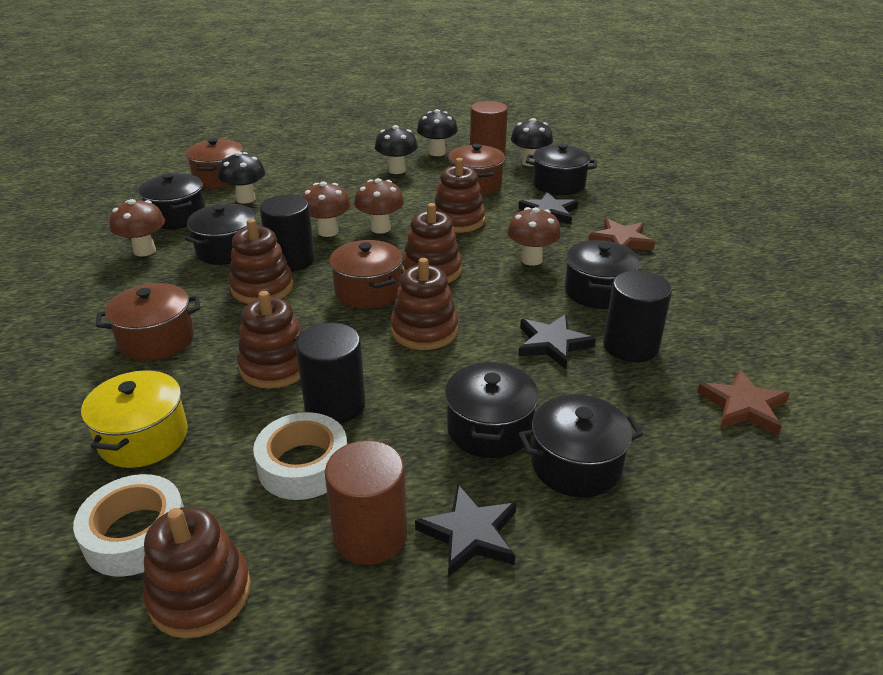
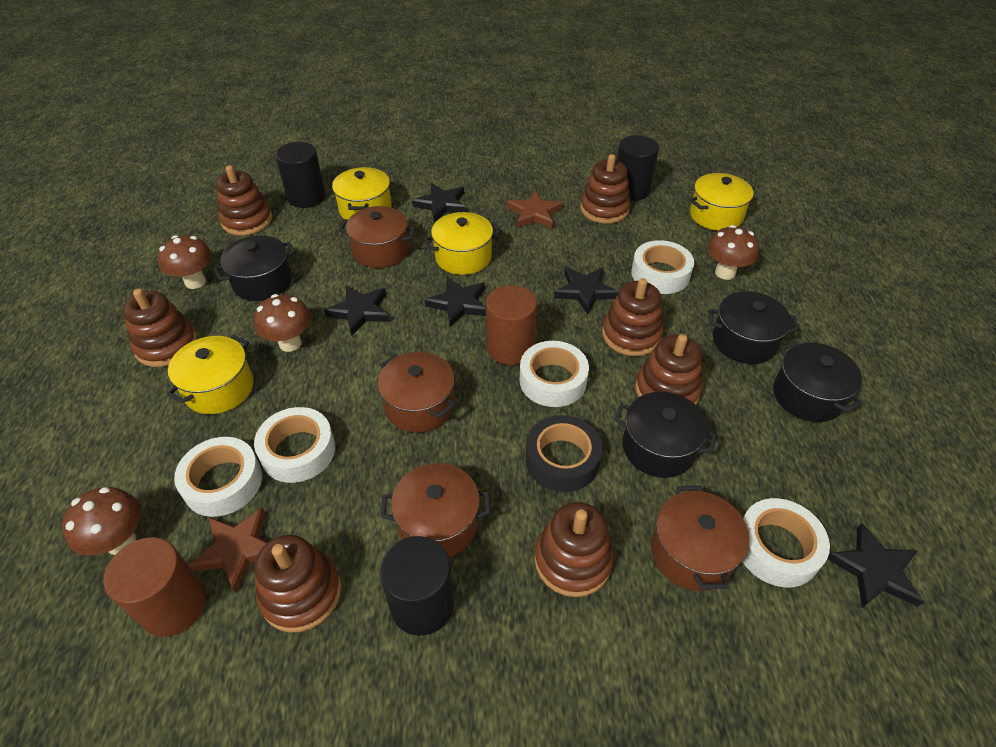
black mushroom: [218,151,265,204] [375,125,418,174] [417,109,458,156] [511,118,553,166] = 4 -> none = 0
black pot: [138,173,206,229] [185,203,257,265] [445,361,539,458] [519,394,643,498] [526,144,597,195] [565,240,640,309] = 6 -> [213,235,296,301] [614,392,717,478] [708,291,799,364] [773,341,862,422] = 4
black star: [415,485,517,577] [518,192,578,225] [518,314,596,369] = 3 -> [324,285,390,336] [412,183,467,222] [425,277,486,327] [554,267,619,314] [827,523,924,608] = 5
black tape: none = 0 -> [525,415,602,492] = 1
brown stacking toy: [143,507,251,639] [229,219,293,304] [237,291,302,389] [390,258,458,350] [402,203,462,283] [434,158,485,233] = 6 -> [123,289,197,367] [216,165,272,236] [255,535,341,633] [534,502,614,597] [580,154,631,224] [602,278,663,356] [635,334,702,405] = 7
white tape: [73,474,184,577] [253,412,347,500] = 2 -> [174,437,262,517] [254,407,335,483] [520,341,589,407] [631,240,694,294] [742,498,830,587] = 5
yellow pot: [81,369,188,468] = 1 -> [166,335,254,414] [332,167,392,219] [424,212,501,275] [689,173,755,231] = 4

